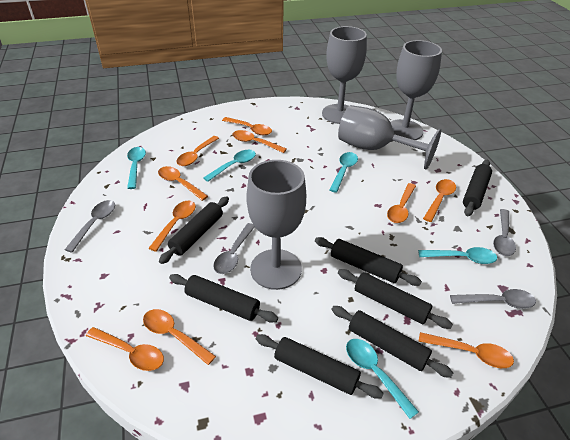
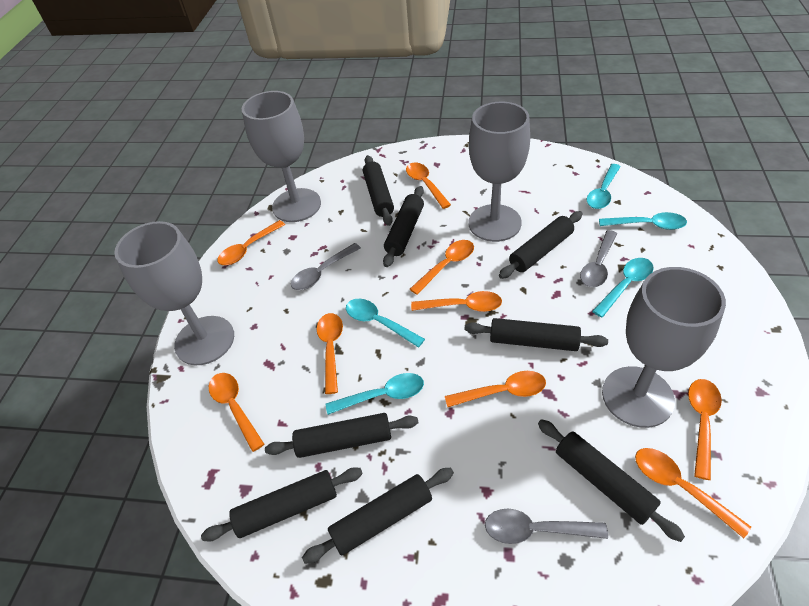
black rolling pin: [159,196,229,264] [169,274,278,323] [256,334,384,399] [315,237,422,286] [331,306,453,378] [338,269,453,329] [463,160,492,216] = 7 -> [201,467,363,541] [265,413,419,458] [302,468,454,564] [363,155,394,226] [383,186,424,267] [464,318,608,351] [499,211,582,279] [538,419,685,542] = 8
grey spoon: [65,200,115,253] [213,223,255,274] [450,289,536,309] [493,209,516,256] = 4 -> [291,243,361,290] [485,509,608,544] [580,230,617,287] = 3
orange spoon: [86,327,164,371] [143,309,216,365] [148,200,196,252] [158,166,208,201] [176,136,219,166] [222,117,272,135] [232,130,287,153] [387,183,416,223] [418,332,514,368] [423,179,456,222] = 10 -> [209,373,264,452] [218,220,285,265] [317,313,343,394] [406,163,451,209] [410,240,474,295] [411,291,502,312] [445,371,546,407] [635,448,751,538] [688,379,722,480] = 9

